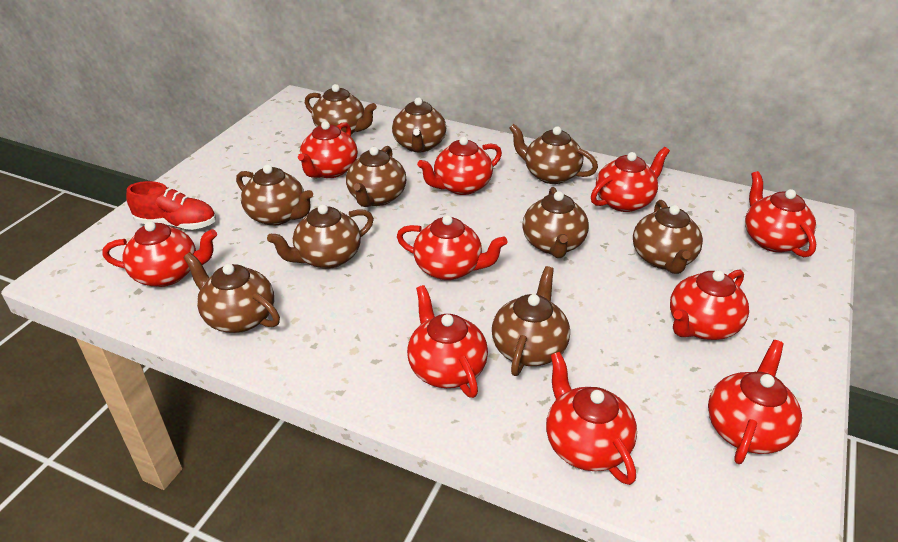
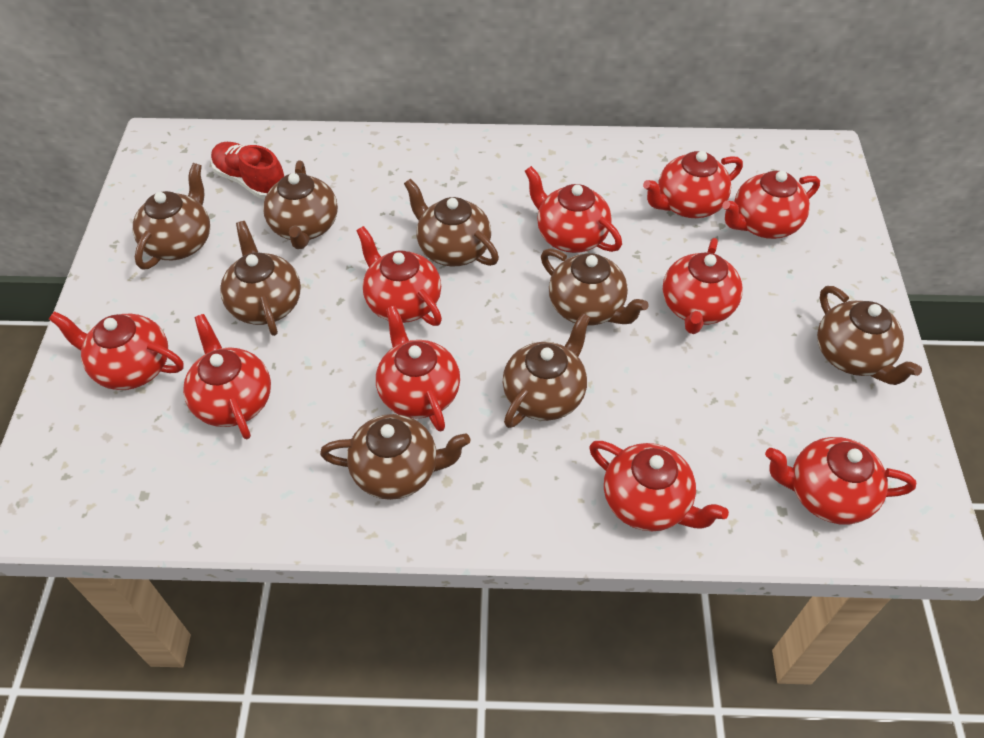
brown teapot: [183,252,280,333] [236,164,313,226] [267,204,374,269] [305,84,377,135] [346,146,406,207] [392,97,446,152] [492,266,570,376] [509,124,598,184] [522,187,589,258] [633,200,703,274] = 10 -> [133,163,210,269] [220,221,301,336] [263,160,338,249] [320,414,470,500] [404,178,499,267] [503,313,591,428] [541,249,649,326] [817,286,922,385] = 8

